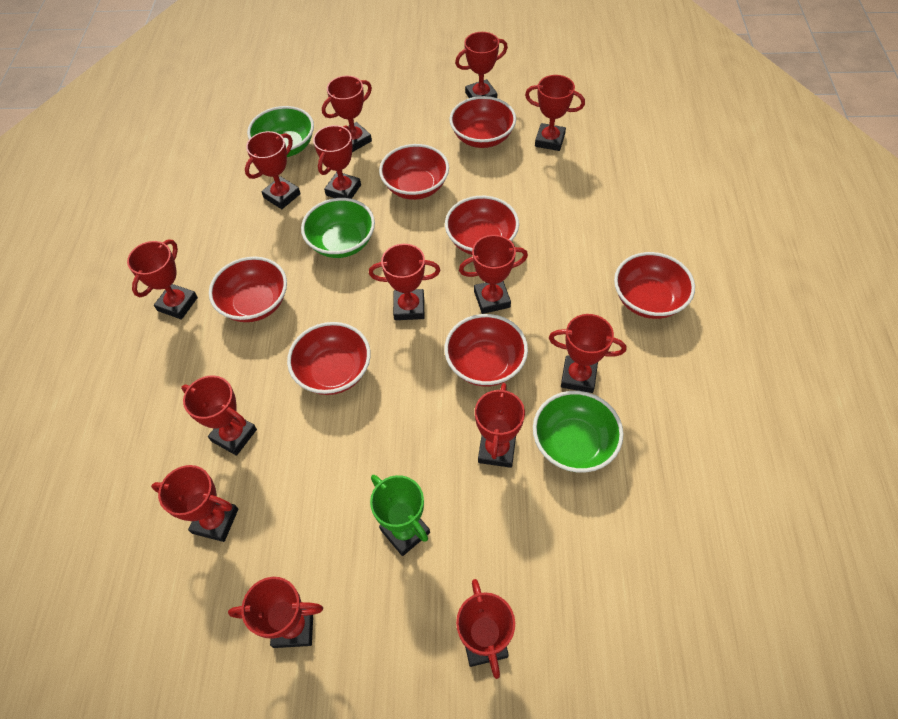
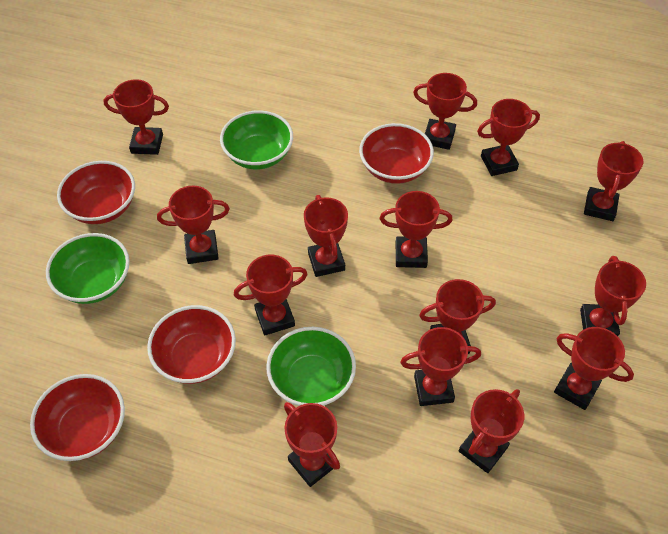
green trophy: [370,475,430,556] = 1 -> none = 0
red bowl: [209,257,287,322] [287,322,371,395] [379,144,449,200] [444,314,528,386] [445,196,519,255] [450,96,516,148] [614,252,695,319] = 7 -> [30,374,125,461] [57,161,135,224] [147,305,236,384] [359,123,434,184] = 4

